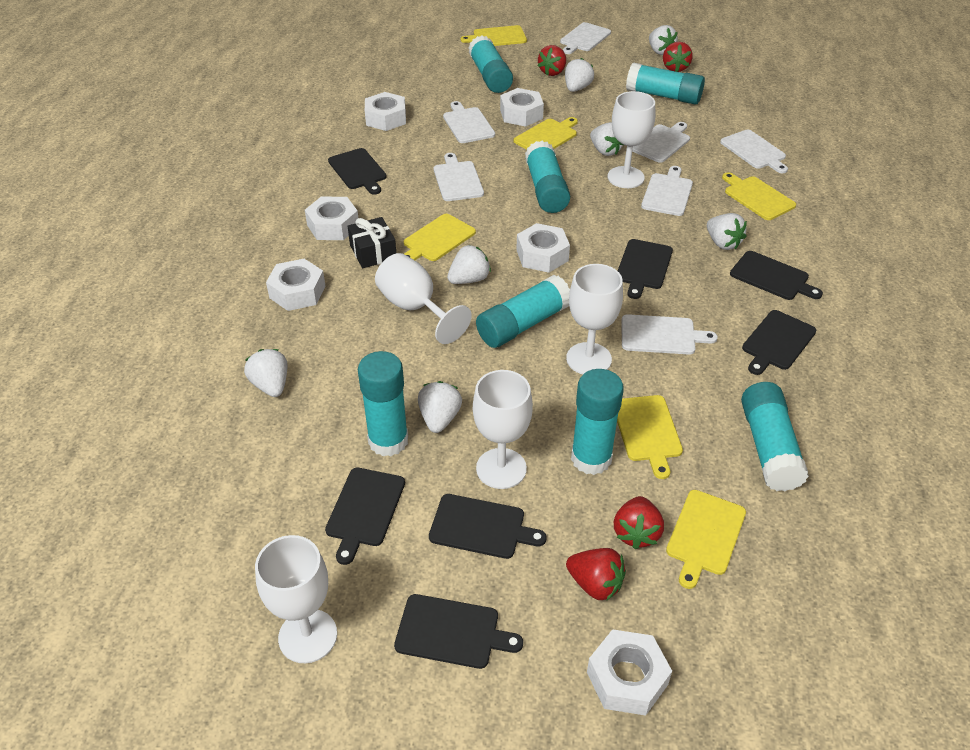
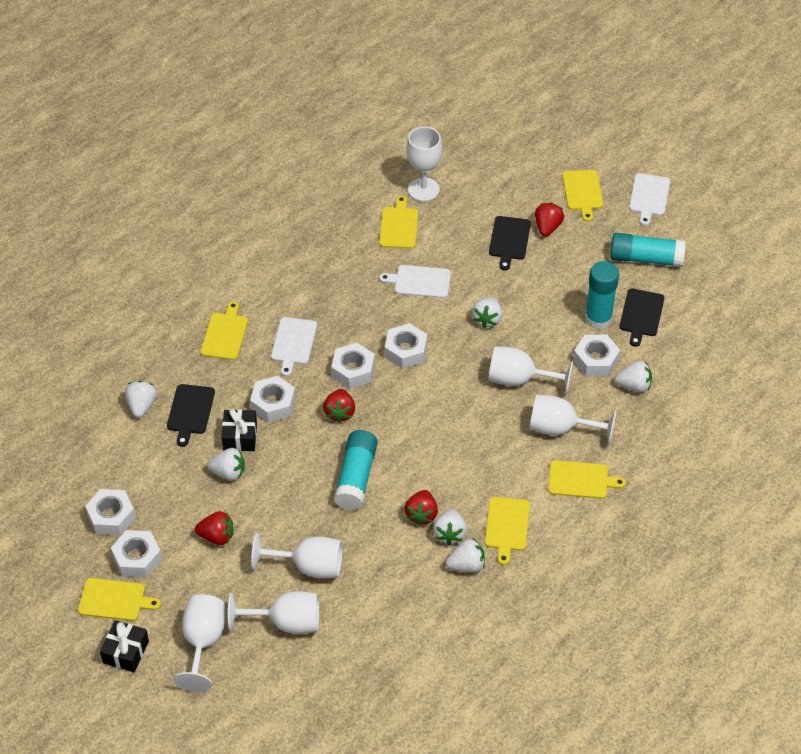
black cutting board: [325,468,405,565] [328,148,387,195] [394,594,523,669] [429,494,546,559] [618,239,673,299] [730,251,823,300] [742,310,817,375] = 7 -> [167,384,215,447] [489,216,531,270] [620,289,664,347] = 3
black gift: [348,217,396,268] = 1 -> [100,620,149,672] [221,409,257,451] = 2
turquoise glue stick: [358,351,408,456] [468,35,513,93] [476,275,570,348] [525,141,570,213] [571,369,624,475] [626,62,705,105] [741,382,809,491] = 7 -> [334,430,378,510] [585,261,619,329] [610,233,686,267] = 3
white cutting board: [434,153,484,201] [443,101,495,143] [560,22,611,54] [621,314,718,355] [632,122,690,163] [641,166,693,216] [720,129,788,173] = 7 -> [271,317,317,376] [379,265,451,298] [629,173,670,226] = 3
white goblet: [255,535,337,663] [375,253,472,344] [473,370,533,489] [566,264,623,375] [607,91,655,188] = 5 -> [173,594,226,692] [228,591,319,634] [251,533,342,578] [406,127,442,201] [488,346,574,395] [529,395,616,445] = 6
white strawberry: [244,349,288,397] [418,381,462,433] [447,245,491,284] [565,58,594,92] [590,122,624,156] [649,25,678,55] [707,213,747,250] = 7 -> [125,381,157,418] [207,448,245,481] [433,509,467,545] [446,538,485,573] [472,297,502,328] [615,361,652,393] = 6

